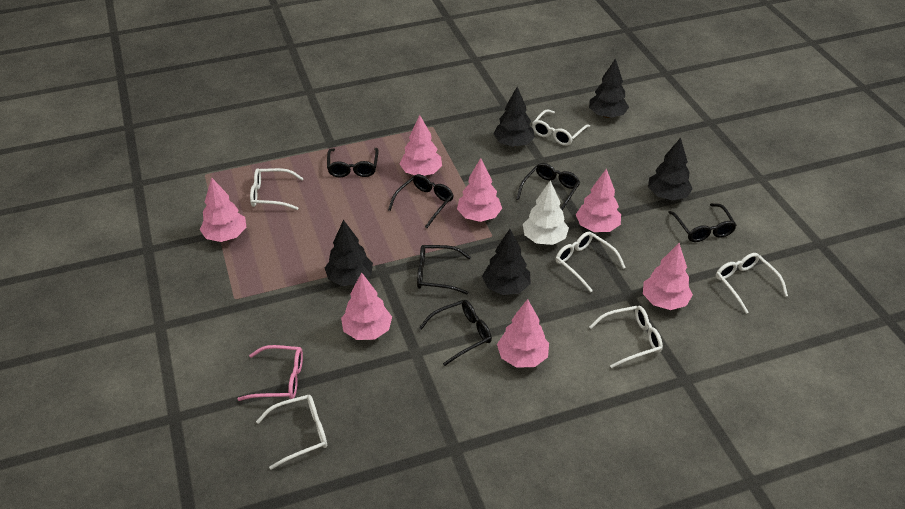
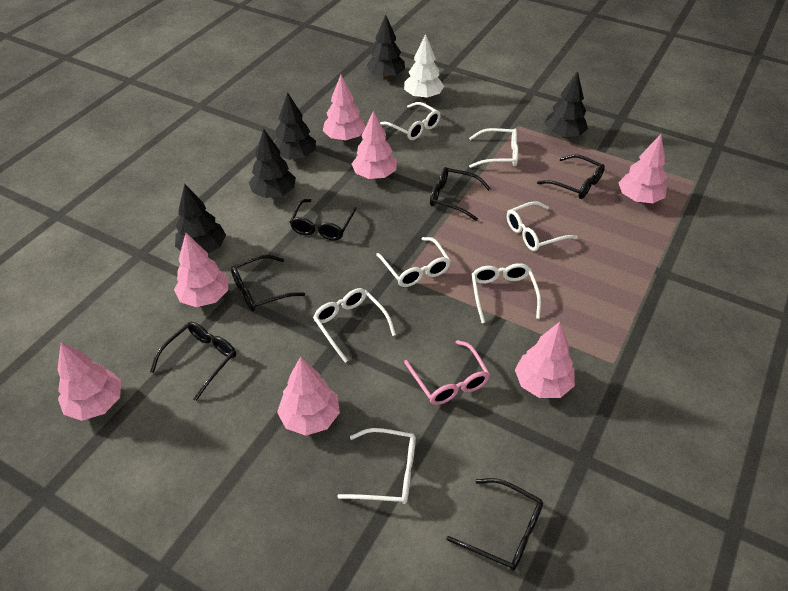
white glasses: [250,168,304,210] [256,395,327,470] [532,109,590,146] [556,232,626,292] [589,306,663,368] [716,253,788,314] = 6 -> [313,288,396,362] [337,428,416,504] [376,237,451,287] [380,102,440,140] [469,128,518,168] [472,263,541,323] [507,201,578,251] = 7

